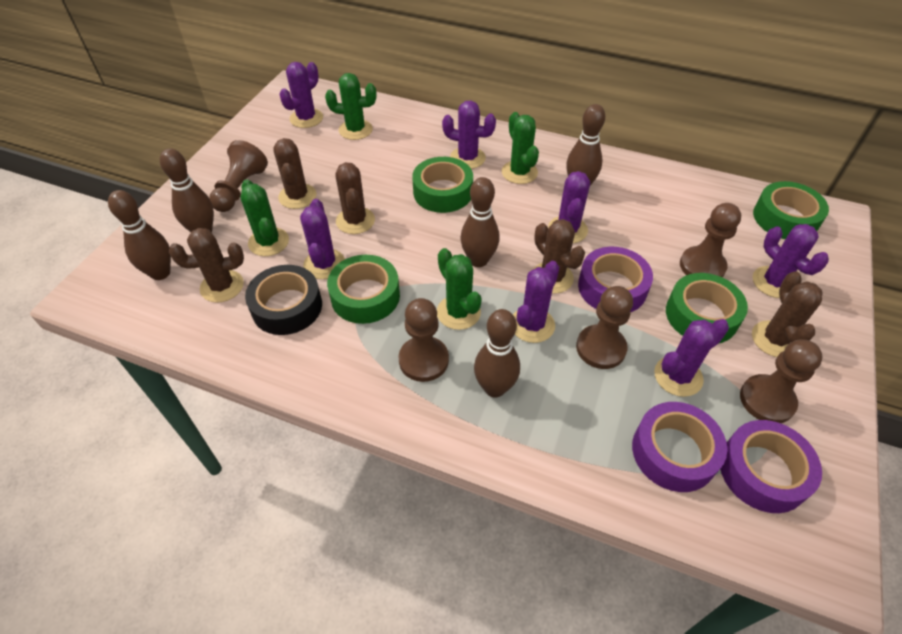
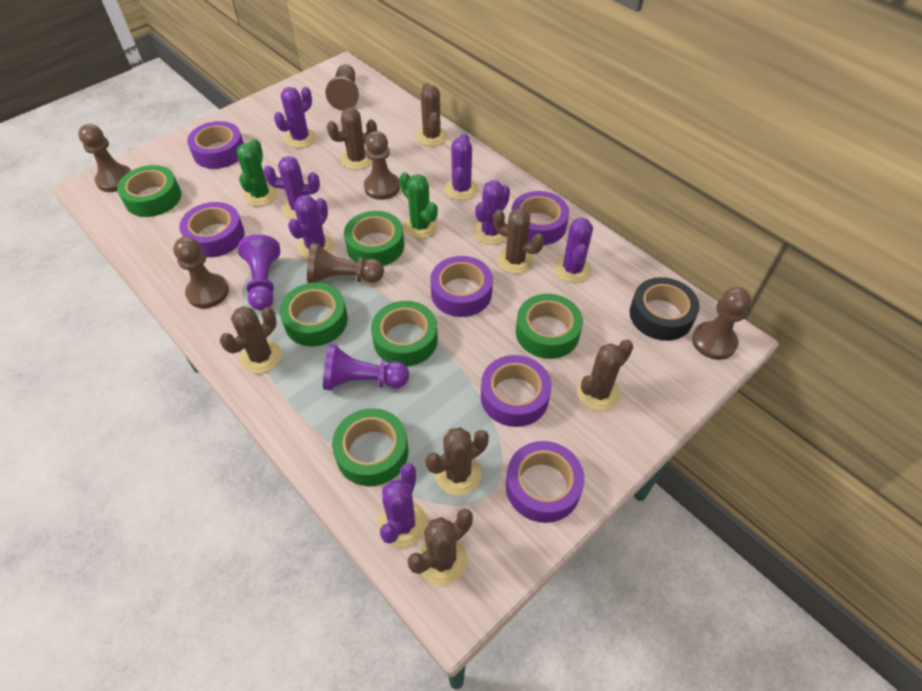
brown bowling pin: [108,190,171,280] [160,148,214,233] [460,177,500,267] [474,309,520,398] [566,104,605,185] = 5 -> none = 0
brown cactus: [169,228,244,303] [273,138,316,209] [335,162,375,234] [534,219,585,294] [752,271,823,357] = 5 -> [220,306,282,374] [327,108,377,170] [408,509,473,585] [416,83,448,146] [425,427,489,495] [493,208,544,274] [577,339,633,411] = 7
brown pawn: [209,140,268,212] [399,298,449,382] [576,286,633,369] [680,203,741,278] [740,340,823,423] = 5 -> [78,124,131,192] [173,237,229,309] [307,243,384,283] [325,64,359,110] [364,131,400,200] [692,287,751,360] = 6
green cactus: [241,179,289,256] [325,73,376,140] [437,248,482,330] [502,112,539,184] = 4 -> [237,139,278,206] [399,172,438,239] = 2
green tape: [327,255,400,324] [412,157,473,213] [666,273,748,344] [753,181,829,239] = 4 -> [117,165,181,217] [279,283,348,346] [332,408,408,486] [344,211,404,266] [371,301,438,366] [516,294,583,359] = 6
purple pawn: none = 0 -> [238,235,280,310] [323,344,409,391] = 2
purple tape: [578,247,653,312] [632,402,727,492] [720,420,822,513] = 3 -> [179,202,245,257] [187,121,244,169] [430,256,493,317] [481,355,551,427] [506,441,584,523] [511,191,569,245] = 6

